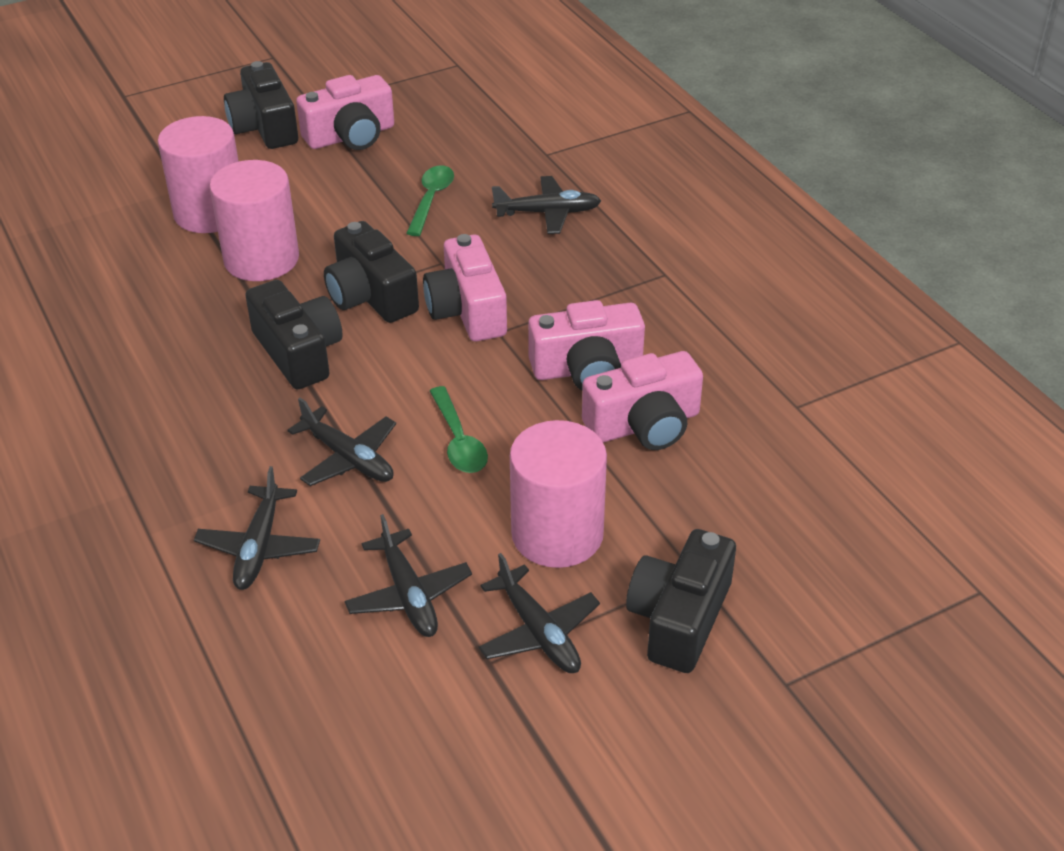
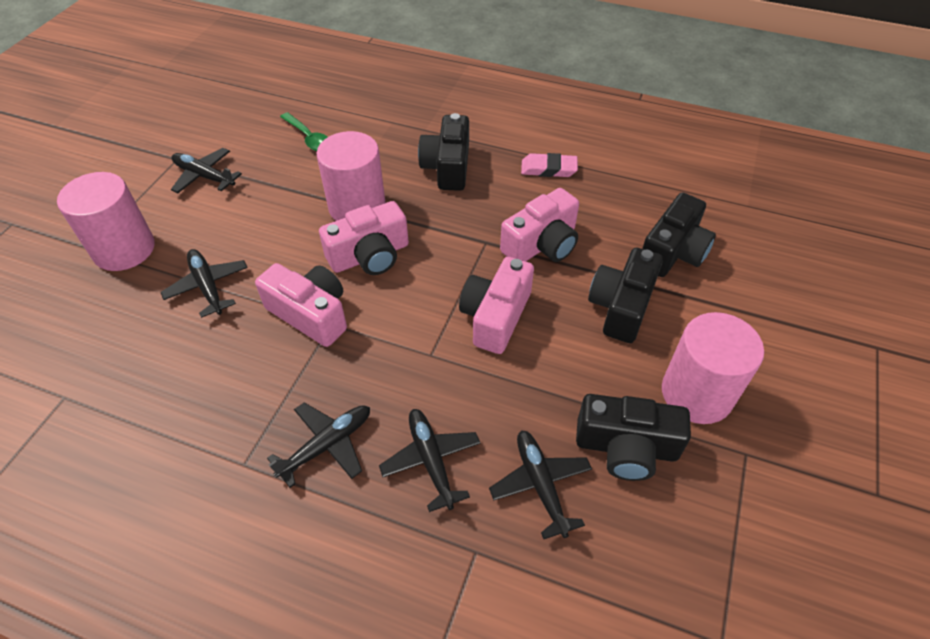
green spoon: [406,166,454,236] [430,386,488,473] = 2 -> [280,112,327,151] = 1
pink eraser: none = 0 -> [521,153,578,177] = 1

